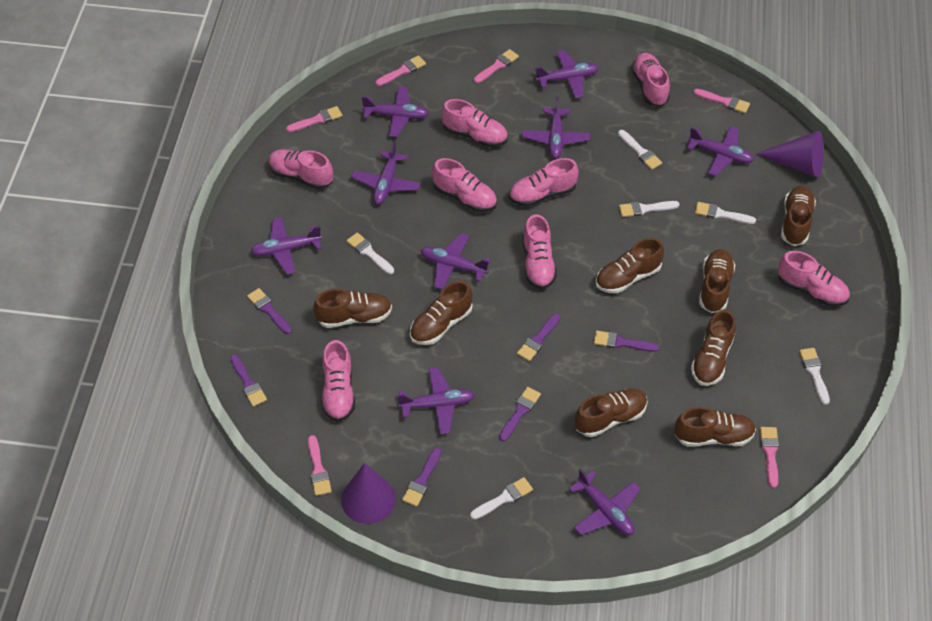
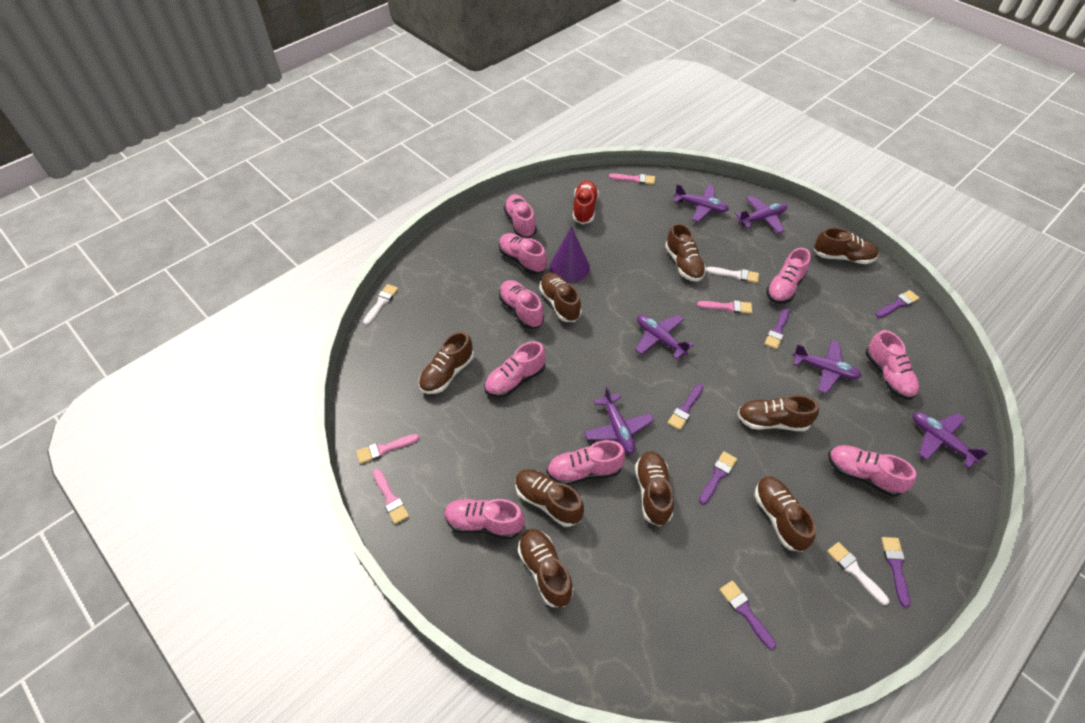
brown shoe: [313,289,392,328] [410,281,473,345] [575,389,648,437] [596,238,664,293] [674,407,756,447] [691,310,736,386] [699,249,735,313] [781,186,816,246] = 8 -> [419,331,474,394] [515,469,584,527] [518,529,573,607] [539,272,581,322] [635,451,674,526] [665,223,706,282] [737,395,819,431] [754,476,816,552] [814,227,878,264] = 9
pink brush: [286,106,342,132] [308,435,332,496] [376,55,426,86] [474,49,519,83] [693,89,750,113] [760,427,779,488] = 6 -> [356,434,419,464] [373,468,409,524] [609,174,655,185] [697,300,752,314] = 4
pink shoe: [268,149,333,189] [322,340,355,422] [432,158,497,212] [441,99,508,147] [509,158,579,207] [522,214,557,290] [631,53,670,107] [778,251,850,307] = 8 -> [444,499,525,539] [484,341,546,398] [499,233,547,274] [499,280,544,329] [504,194,537,238] [547,440,626,485] [766,248,811,304] [829,445,916,497] [866,330,919,400] = 9
purple cone: [341,463,396,524] [756,131,824,178] = 2 -> [549,226,590,282] = 1
purple plane: [251,217,322,275] [351,142,421,205] [362,87,429,137] [397,367,475,434] [421,233,491,290] [522,97,590,159] [535,50,599,98] [569,468,641,535] [687,126,754,176] = 9 -> [584,386,654,454] [635,315,694,360] [674,184,729,222] [735,196,787,233] [793,340,862,394] [913,412,988,468] = 6
red shoe: none = 0 -> [573,180,599,224] = 1
white brush: [347,232,394,274] [470,477,533,520] [618,130,662,170] [619,201,679,217] [695,202,756,224] [799,348,830,405] = 6 -> [363,284,398,325] [706,267,759,283] [827,542,889,605] = 3

